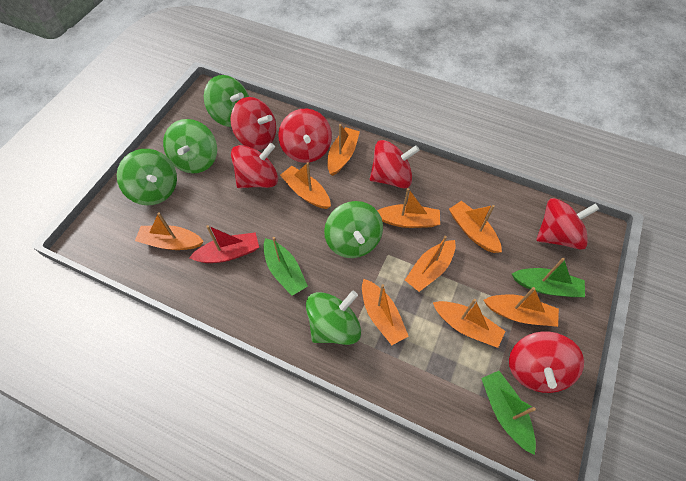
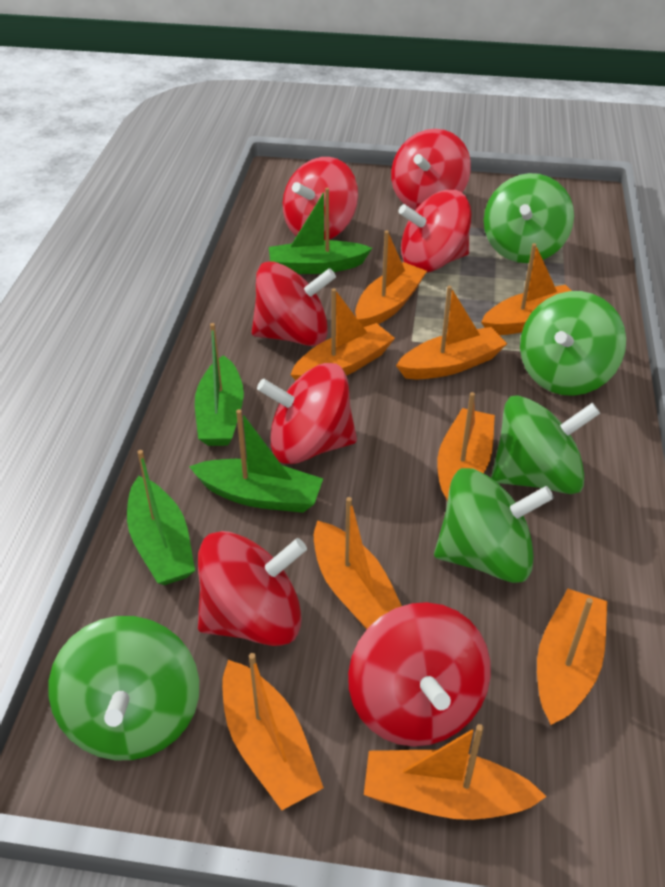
green boat: [263,237,308,296] [481,371,536,455] [512,258,585,297] = 3 -> [127,450,195,585] [189,409,323,513] [195,323,244,446] [269,188,372,274] = 4
red boat: [189,225,259,263] = 1 -> none = 0
red spinning top: [230,97,276,150] [231,143,278,188] [278,109,332,163] [370,140,420,188] [509,331,584,393] [536,198,599,250] = 6 -> [198,531,307,646] [252,261,336,346] [257,363,357,464] [283,157,358,240] [348,602,491,747] [391,129,471,210] [398,190,472,273] = 7

